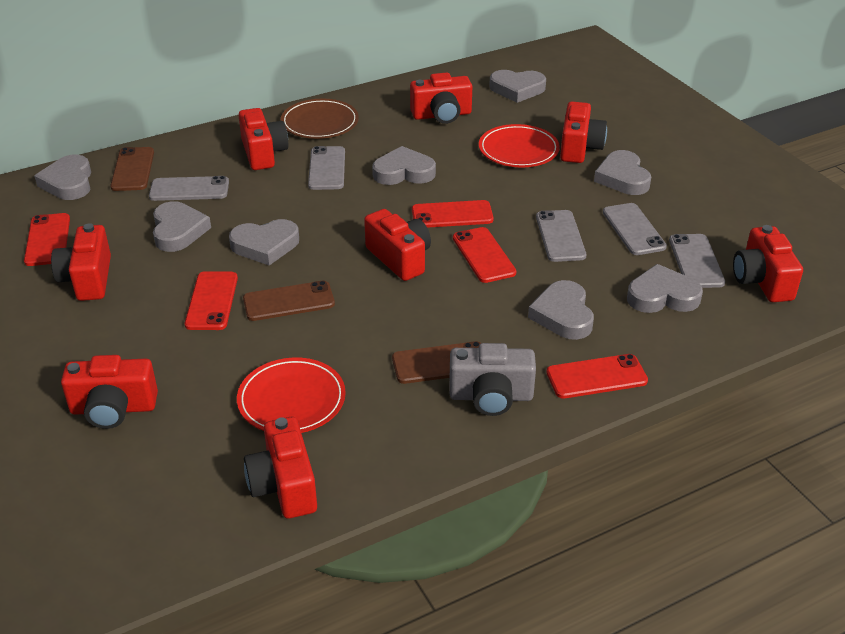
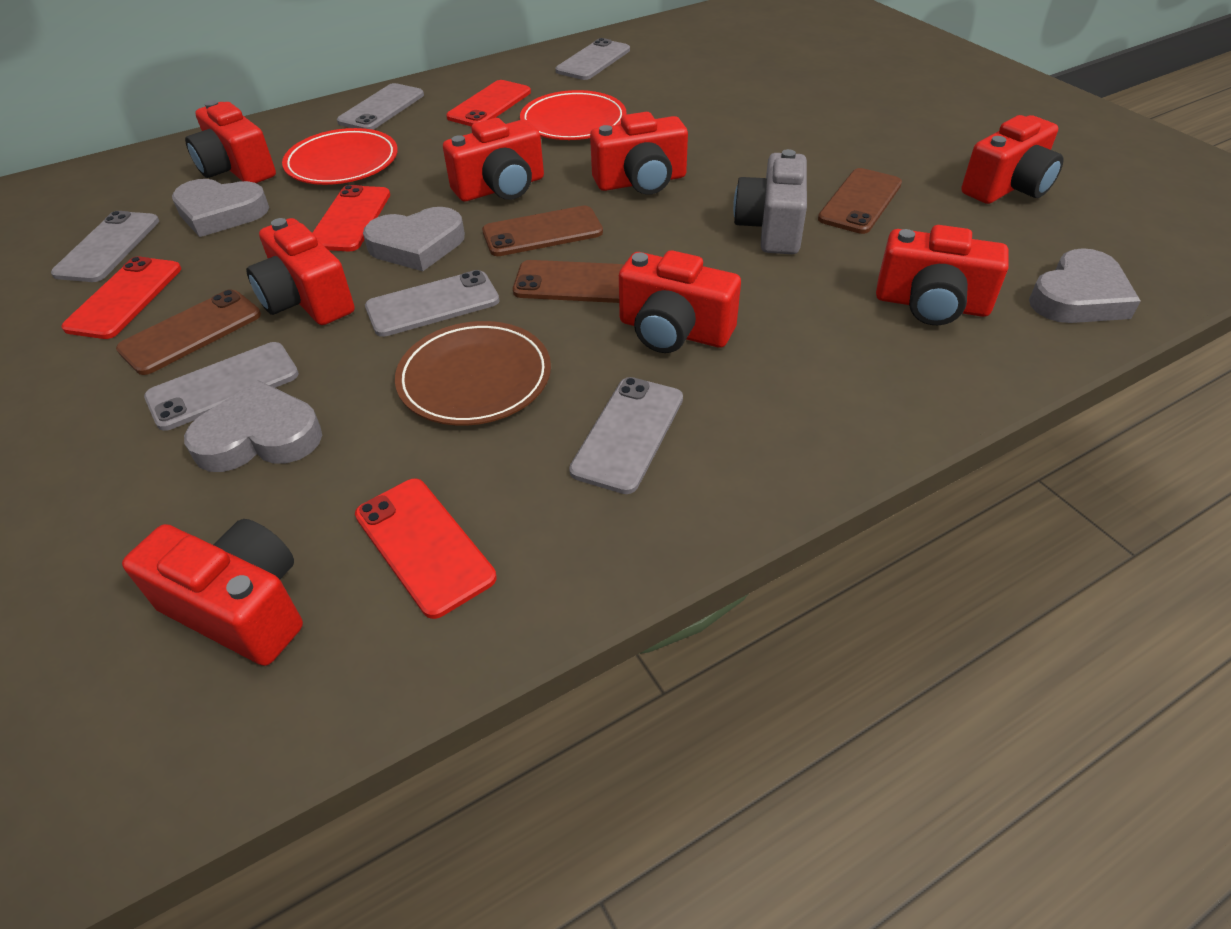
brown phone: [110,147,154,191] [243,281,335,321] [392,341,481,384] = 3 -> [116,289,261,375] [482,205,603,256] [513,260,624,303] [818,168,902,234] = 4
grey heart: [34,155,91,200] [153,201,211,252] [229,219,299,265] [372,146,436,185] [489,70,546,103] [528,280,594,340] [594,150,651,195] [627,264,703,313] = 8 -> [172,179,269,237] [184,380,322,472] [363,207,465,271] [1029,248,1141,323] = 4
grey phone: [149,176,229,201] [308,146,345,190] [536,210,587,262] [603,203,667,255] [669,234,725,288] = 5 -> [51,211,159,282] [144,342,299,431] [337,83,424,130] [365,270,499,337] [555,38,630,80] [569,377,683,494] = 6
red phone: [24,213,70,266] [185,271,238,330] [412,200,494,228] [453,227,516,283] [546,354,648,398] = 5 -> [62,256,181,339] [312,185,390,251] [355,479,497,619] [446,80,531,127] = 4

